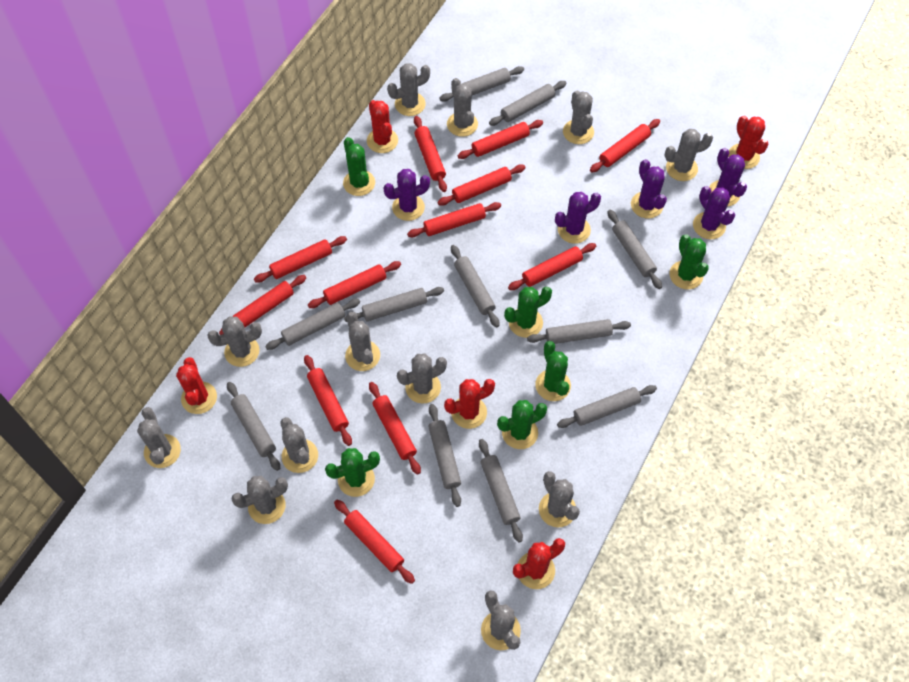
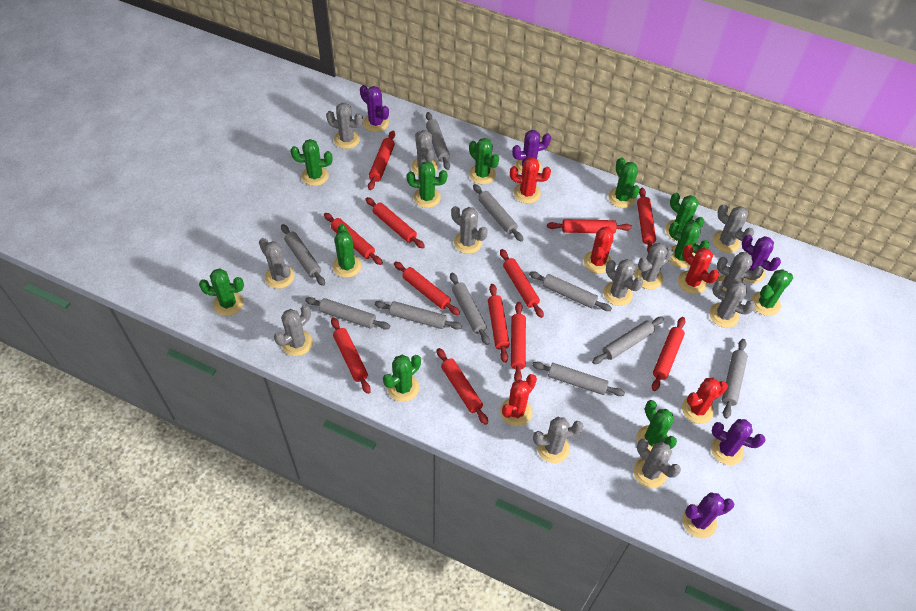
green cactus: [325,448,380,497] [343,137,375,196] [497,400,547,449] [504,287,552,338] [535,341,571,401] [670,234,709,290] = 6 -> [199,269,244,316] [290,139,332,186] [333,224,362,278] [383,355,421,402] [407,161,447,208] [469,138,499,184] [608,157,640,208] [636,400,677,451] [666,193,704,241] [669,222,710,268] [751,269,793,316] = 11
grey rolling pin: [227,382,280,471] [265,299,360,350] [344,287,444,322] [428,404,461,507] [439,66,524,102] [451,245,499,328] [479,439,523,543] [489,81,567,126] [527,319,631,344] [557,385,657,428] [608,210,662,289] = 11 -> [281,224,325,286] [305,297,390,330] [374,301,462,330] [426,112,450,170] [450,273,490,345] [473,184,523,242] [529,271,612,311] [532,362,625,396] [592,317,664,364] [722,339,748,419] = 10

